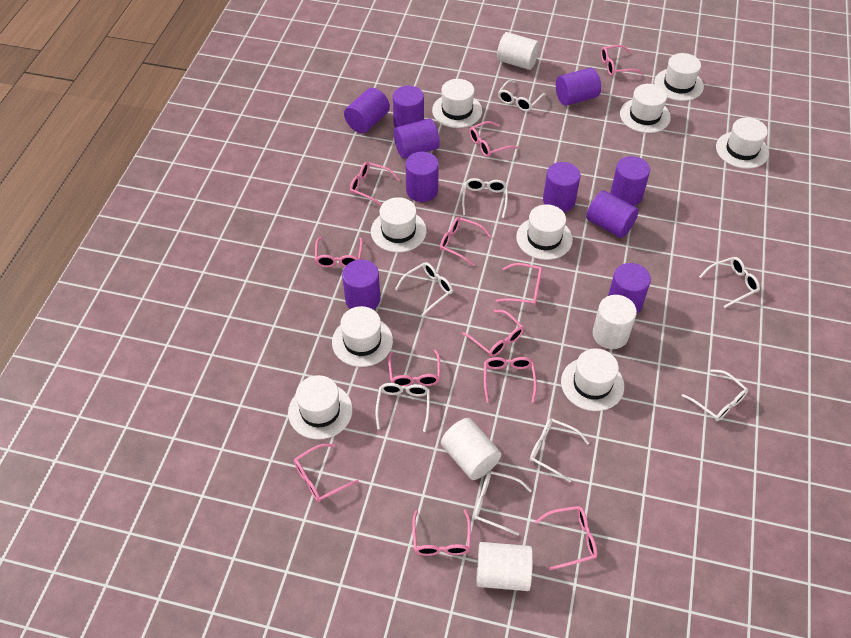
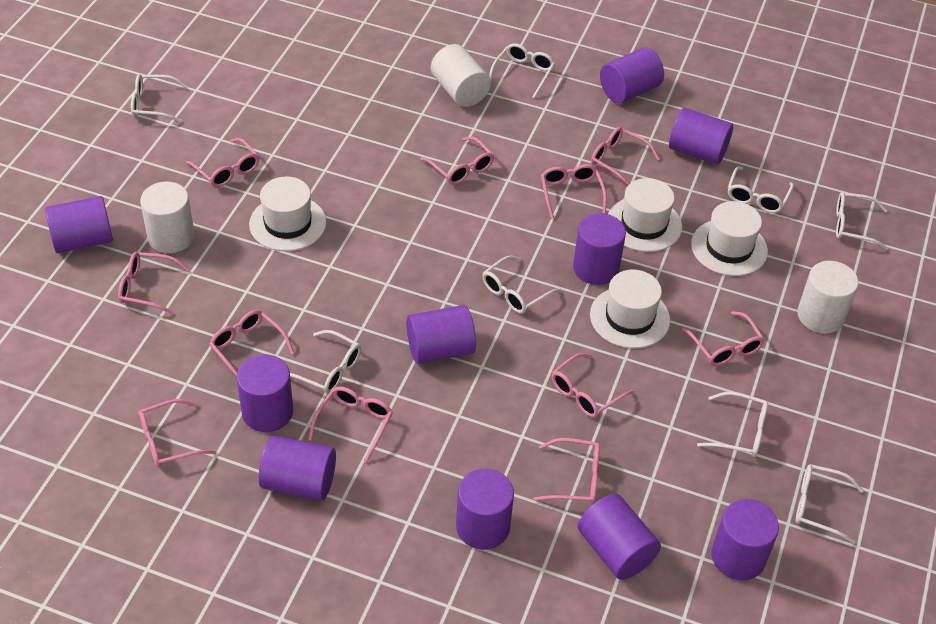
pink glasses: [294,444,359,502] [315,237,363,267] [350,162,400,206] [388,349,440,387] [412,510,471,556] [440,217,492,266] [462,310,524,357] [469,121,518,157] [484,357,537,403] [495,263,542,306] [535,506,597,570] [601,45,642,76] = 12 -> [118,252,190,314] [139,399,216,467] [186,138,259,187] [209,310,294,376] [308,386,393,463] [421,137,494,185] [534,438,600,504] [541,164,607,219] [552,353,634,418] [591,127,660,185] [682,311,765,366] = 11
white cylinder: [441,418,501,480] [476,542,533,591] [497,32,540,70] [593,295,637,349] = 4 -> [140,182,195,253] [431,44,491,107] [797,261,858,334] = 3
white hat: [288,375,353,440] [332,306,393,367] [371,197,426,253] [432,79,482,128] [516,204,573,260] [561,348,624,411] [620,84,671,133] [654,53,704,101] [716,117,769,169] = 9 -> [249,177,326,251] [590,270,670,349] [608,178,682,252] [691,201,768,276] = 4

